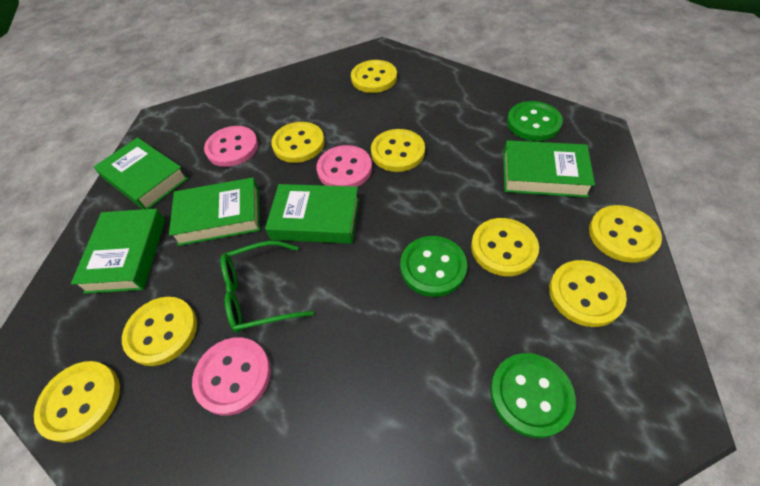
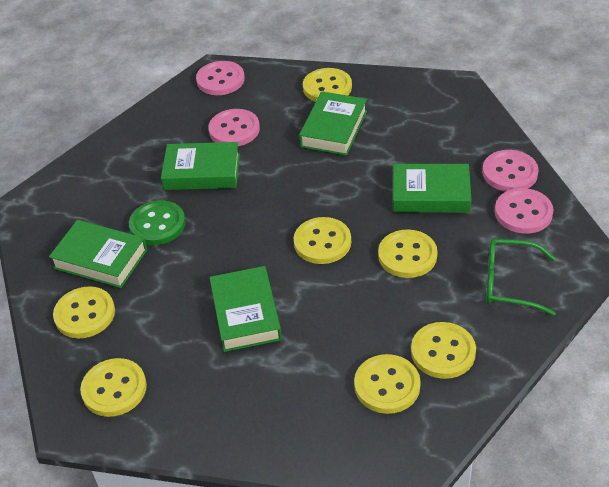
green button: [400,236,467,297] [490,353,576,438] [507,101,563,141] = 3 -> [129,200,186,245] = 1
pink button: [192,337,271,416] [204,126,258,167] [316,145,372,187] = 3 -> [196,61,245,95] [208,109,260,146] [482,150,539,192] [495,188,553,234] = 4
yellow button: [34,361,120,443] [122,297,197,366] [271,122,325,163] [351,60,397,93] [371,129,425,172] [471,218,539,276] [549,260,627,327] [589,205,662,263] = 8 -> [53,286,115,339] [80,358,147,417] [294,217,351,264] [303,68,352,102] [354,354,421,414] [378,229,438,278] [411,322,476,379] = 7

